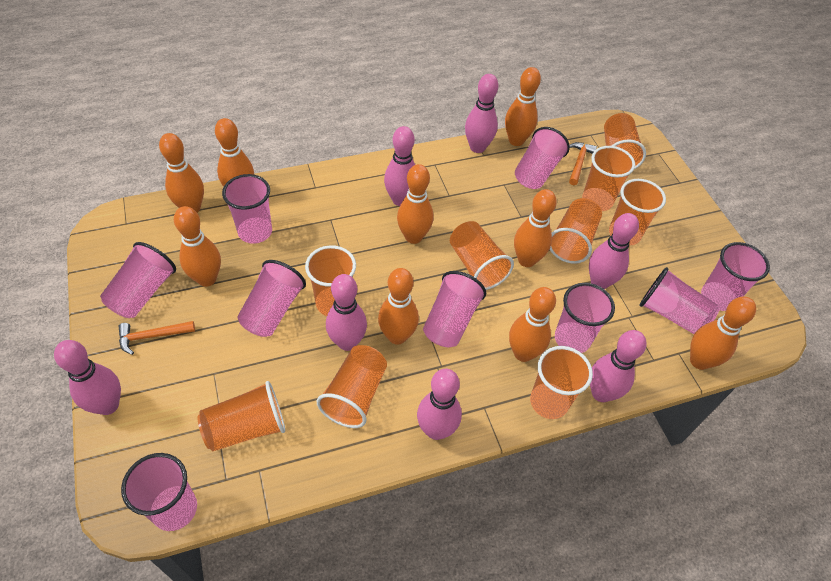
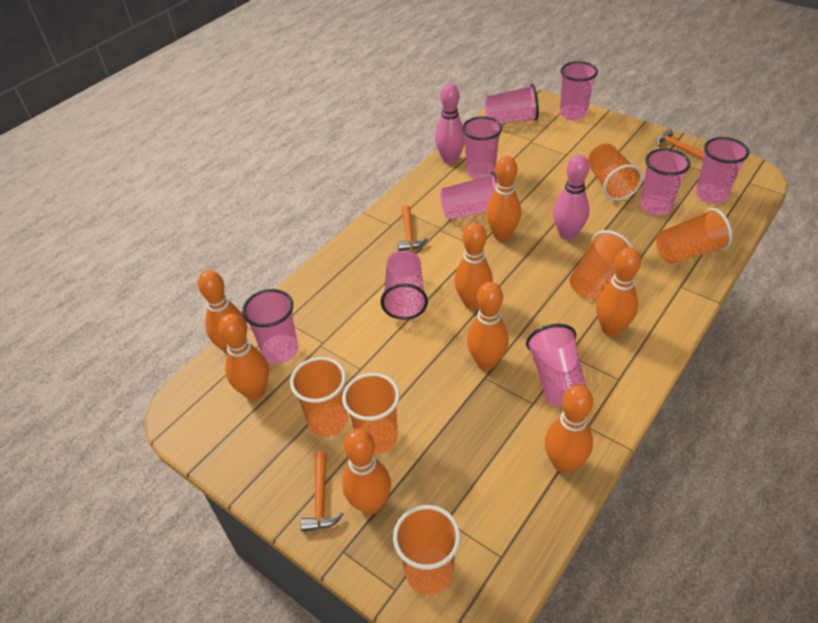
orange bowling pin: [159,133,204,213] [174,206,221,287] [215,118,254,187] [378,268,419,345] [397,164,433,244] [505,67,541,146] [509,287,556,362] [514,189,557,267] [690,297,756,370] = 9 -> [198,270,247,354] [218,314,269,400] [342,428,391,515] [454,222,493,309] [467,282,509,370] [486,156,521,241] [545,385,593,473] [596,248,641,336] = 8
orange cup: [197,381,285,451] [305,245,356,316] [317,345,387,428] [450,221,514,290] [530,346,593,419] [550,198,602,264] [582,146,635,211] [604,113,646,169] [609,179,666,245] = 9 -> [290,357,348,437] [342,373,400,454] [393,505,461,595] [569,230,633,300] [588,144,643,201] [656,208,732,264] = 6
orange hammer: [119,321,195,355] [569,142,597,185] = 2 -> [300,451,343,532] [398,205,428,251] [656,129,705,160] = 3
pink bowling pin: [54,340,121,415] [326,274,367,351] [384,126,415,206] [417,369,462,440] [465,74,498,153] [589,213,639,289] [590,330,647,402] = 7 -> [435,83,465,164] [553,155,589,240] = 2

